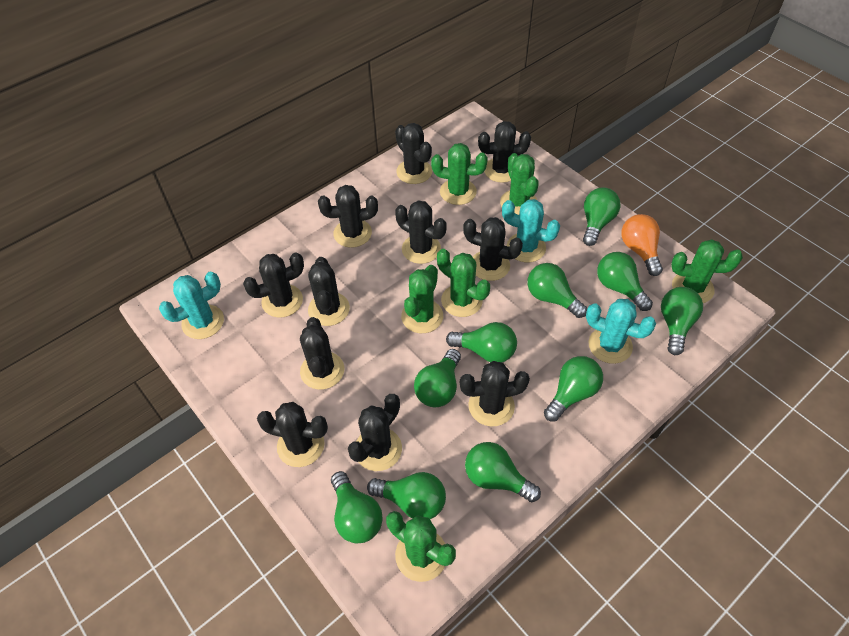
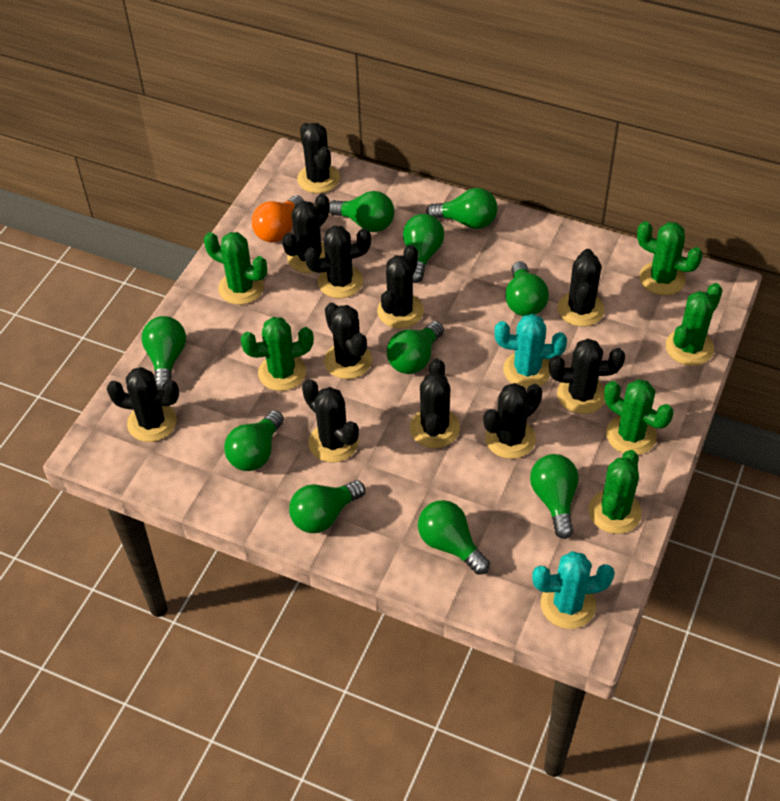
turquoise cactus: [159,272,224,339] [502,199,560,262] [586,299,656,364] = 3 -> [494,314,567,389] [532,551,615,629] = 2

